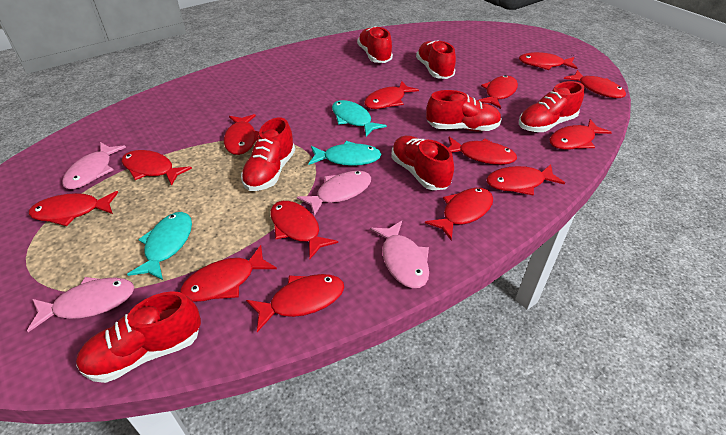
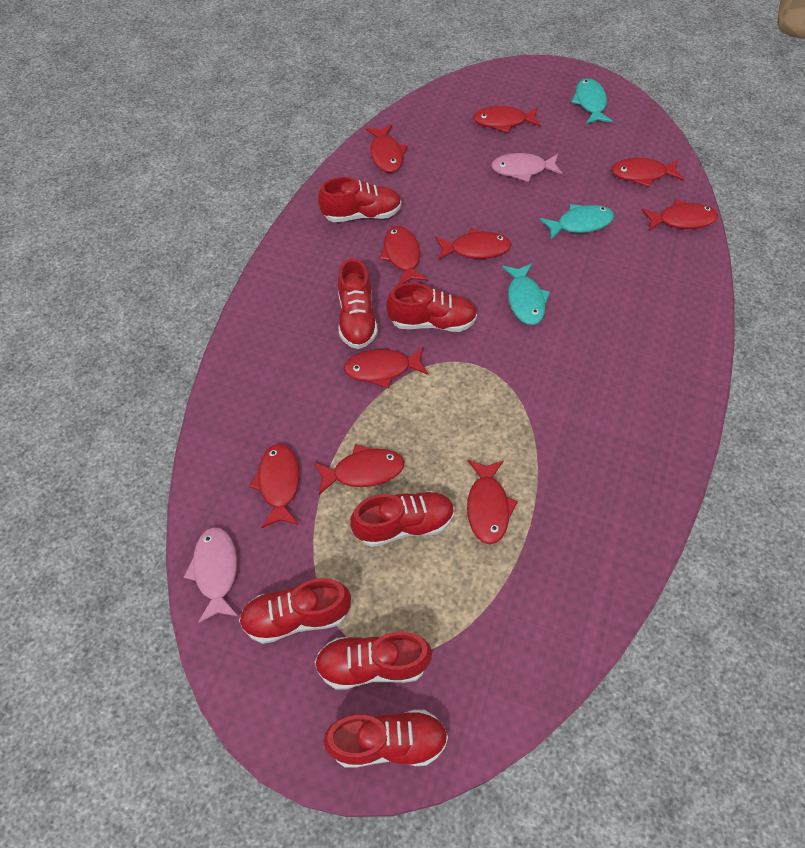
pink fish: [27,277,134,332] [62,142,126,189] [297,171,371,216] [370,220,429,288] = 4 -> [184,527,239,623] [491,153,563,182] = 2
red fish: [29,191,118,226] [122,150,192,186] [180,245,277,302] [224,114,259,155] [246,274,344,332] [270,201,338,259] [364,81,419,109] [425,188,493,240] [448,137,517,165] [477,75,518,109] [487,164,565,196] [519,52,577,70] [550,119,612,150] [564,70,626,98] = 14 -> [249,443,300,528] [313,444,404,495] [344,347,429,388] [366,124,408,173] [379,226,428,285] [435,228,511,260] [467,460,518,544] [473,106,541,133] [611,158,684,187] [642,199,718,231] = 10

